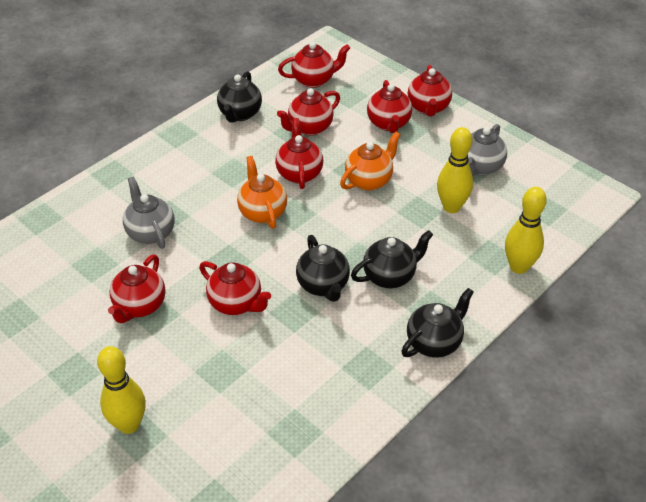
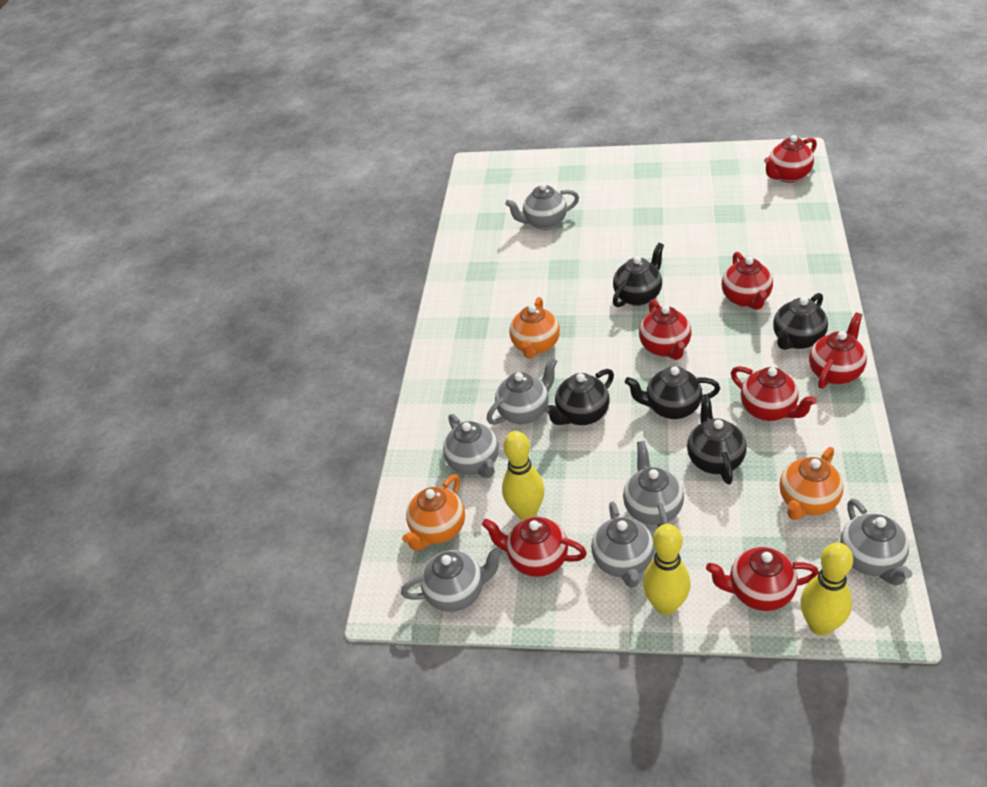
black teapot: [217,71,262,123] [296,235,350,302] [351,230,433,289] [401,288,474,358] = 4 -> [544,369,614,425] [613,243,664,307] [625,366,720,419] [687,394,747,484] [773,293,828,350] = 5
grey teapot: [123,176,175,249] [468,124,507,176] = 2 -> [401,547,503,612] [443,414,499,478] [487,358,557,425] [505,183,579,230] [591,501,654,588] [623,441,684,528] [840,499,912,586] = 7
orange teapot: [237,156,287,229] [340,132,401,191] = 2 -> [402,474,465,551] [509,297,560,359] [779,447,844,520] = 3

